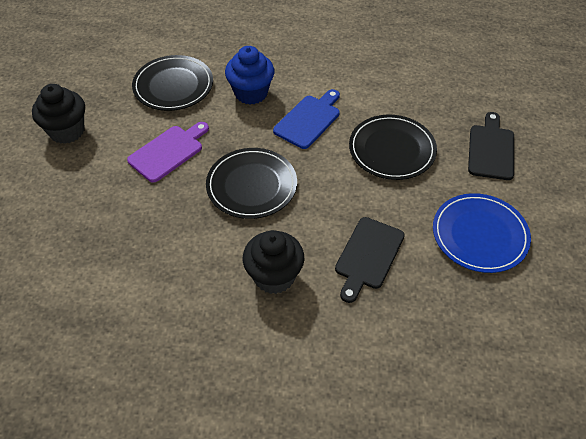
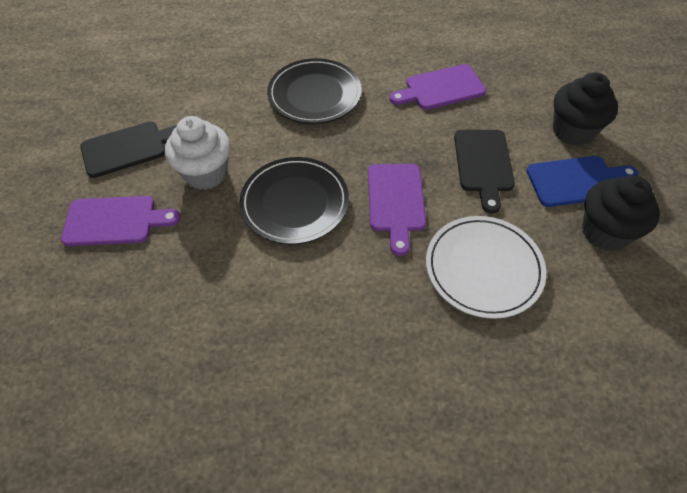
black plate: [132,55,213,111] [206,148,297,219] [349,115,437,180] = 3 -> [239,157,349,244] [267,58,362,124] = 2
blue cupcake: [225,46,274,104] = 1 -> none = 0
blue plate: [433,193,531,273] = 1 -> none = 0
purple cutting board: [127,122,209,183] = 1 -> [61,196,181,246] [368,164,426,256] [389,64,486,110] = 3
white cupcake: none = 0 -> [165,116,230,190] = 1
white plate: none = 0 -> [426,216,546,319] = 1

